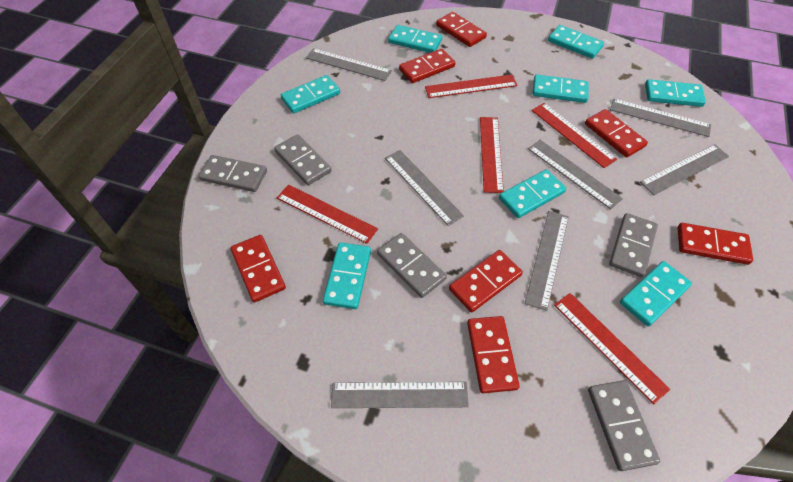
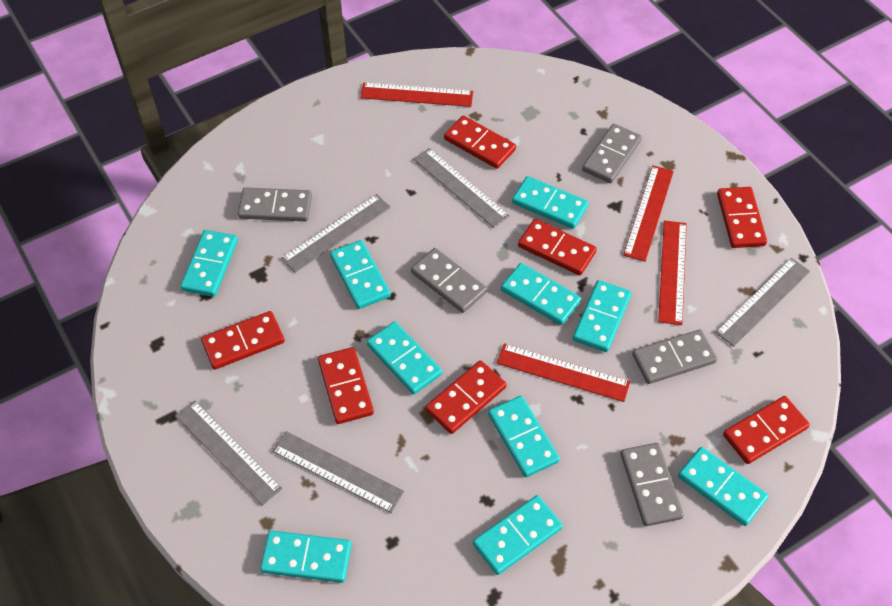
grey ruler: [306,48,392,81] [331,382,469,408] [385,150,464,226] [525,211,569,311] [528,140,623,209] [610,99,711,137] [640,144,729,195] = 7 -> [175,400,282,506] [272,431,404,513] [281,194,391,273] [413,148,510,228] [715,258,810,347] = 5
red ruler: [277,184,378,244] [425,75,517,98] [480,117,504,193] [531,103,617,168] [554,293,670,404] = 5 -> [360,82,473,107] [497,343,630,402] [623,165,674,262] [658,220,687,325] = 4
turquoise domino: [281,75,340,113] [323,242,371,309] [388,25,442,53] [499,169,566,218] [532,74,589,103] [548,25,604,59] [620,261,692,326] [645,79,706,107] = 8 -> [180,230,238,297] [260,530,352,583] [330,240,391,309] [367,321,442,395] [473,495,563,575] [488,396,560,477] [501,263,581,325] [512,176,589,229] [573,280,631,352] [678,447,769,526] = 10

